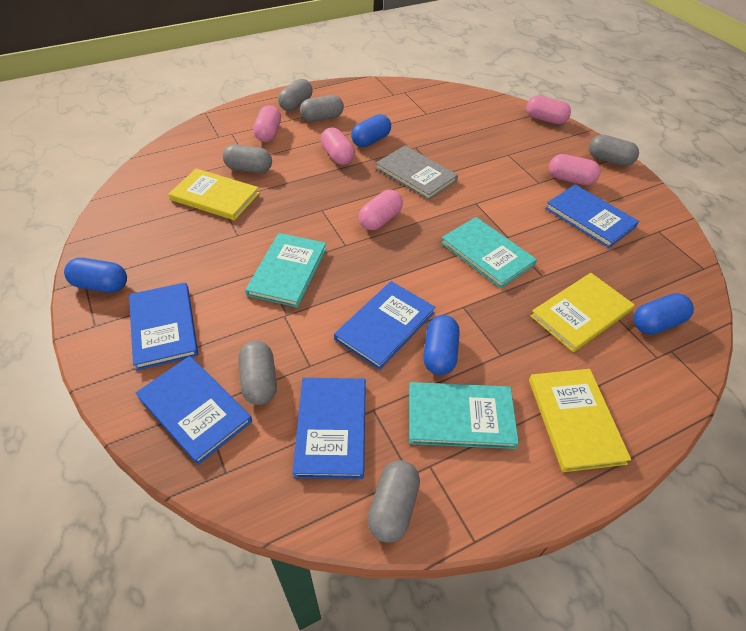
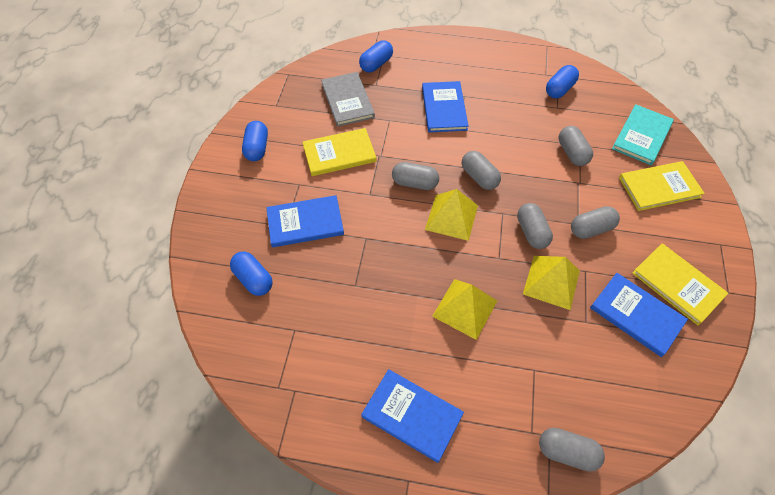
blue book: [129,282,198,370] [136,356,252,465] [293,378,366,479] [334,281,435,370] [545,184,639,248] = 5 -> [266,195,344,247] [361,369,464,463] [422,81,468,132] [590,273,688,357] = 4
pink capsule: [253,105,281,142] [321,128,355,165] [359,190,403,230] [526,95,571,124] [549,154,601,185] = 5 -> none = 0
turquoise book: [245,233,326,308] [409,382,519,449] [441,217,537,289] = 3 -> [612,104,674,165] = 1
yellow pyramid: none = 0 -> [425,189,478,241] [432,279,497,340] [523,256,580,310] = 3

